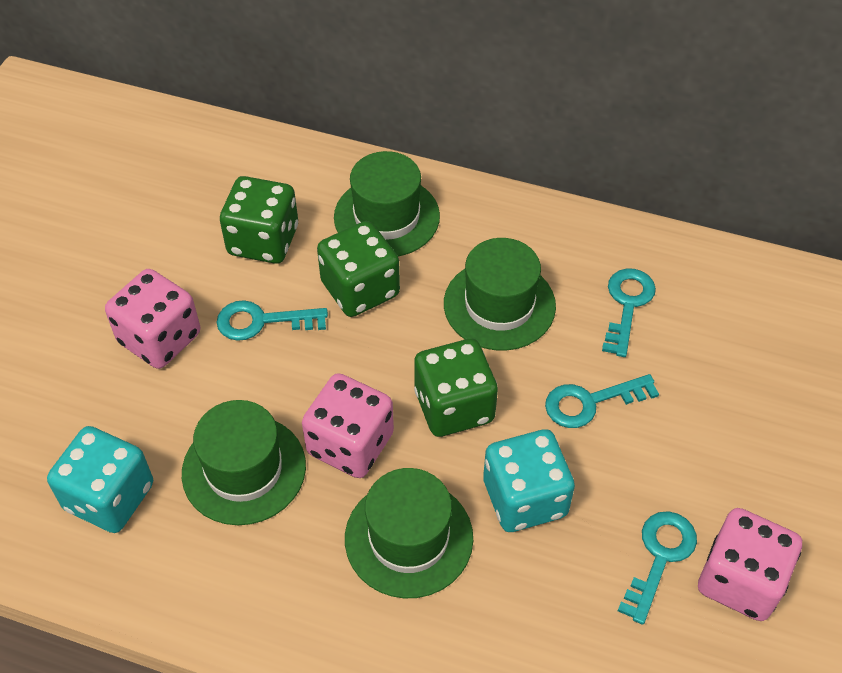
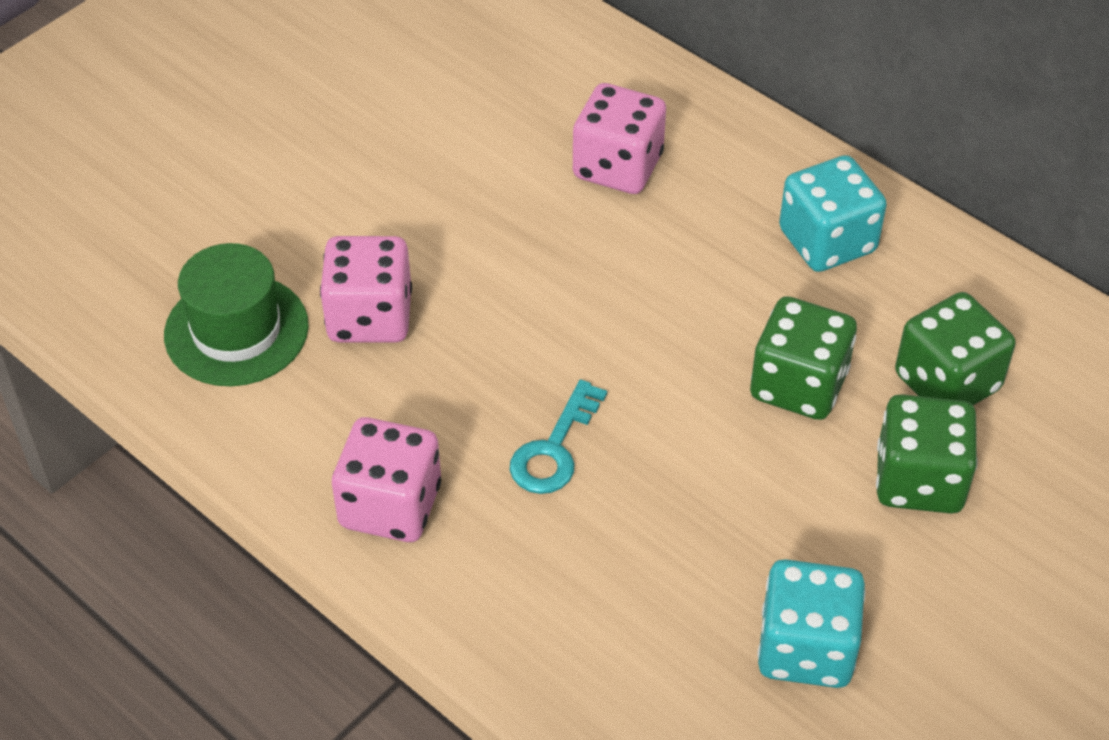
green hat: [182,400,306,525] [334,151,440,257] [345,468,473,598] [444,238,556,351] = 4 -> [164,243,309,386] = 1
turquoise key: [216,300,328,341] [545,374,659,428] [602,268,656,357] [618,511,697,625] = 4 -> [510,380,607,494] = 1

